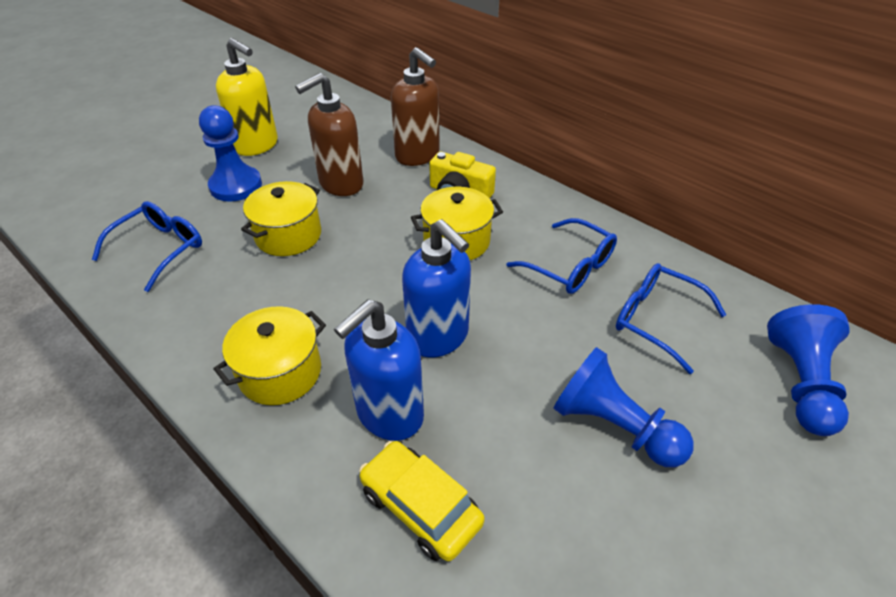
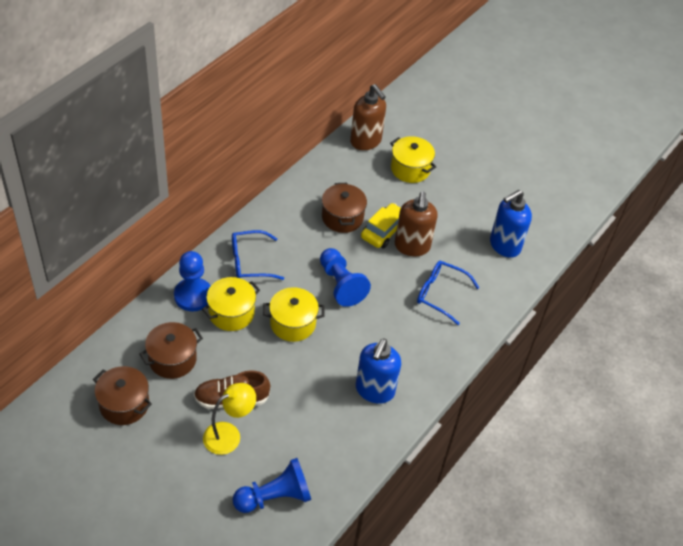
blue glasses: [92,201,202,292] [507,218,617,294] [616,263,726,374] = 3 -> [232,230,284,280] [417,261,480,325] = 2
brown pot: none = 0 -> [93,366,152,425] [139,322,203,379] [322,183,367,233] = 3
brown shoe: none = 0 -> [194,371,270,409] = 1
yellow camera: [429,152,496,199] = 1 -> none = 0
yellow lamp: none = 0 -> [203,383,256,455] = 1
yellow soap dispenser: [216,38,278,156] = 1 -> none = 0

